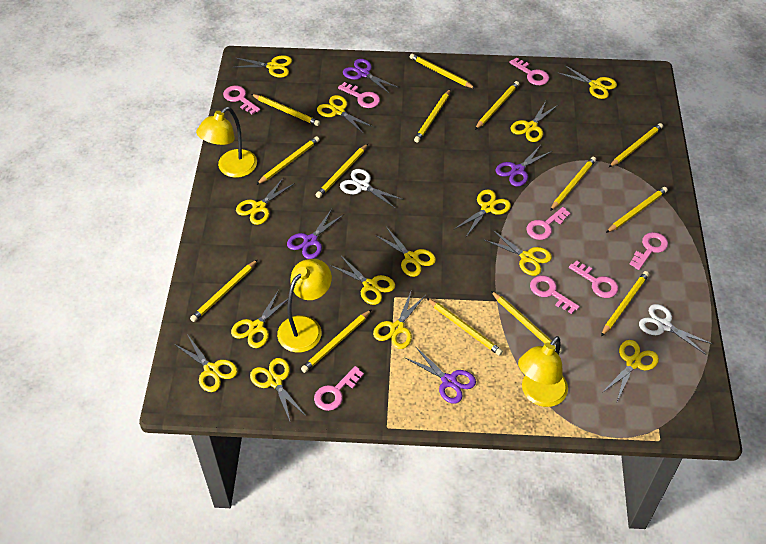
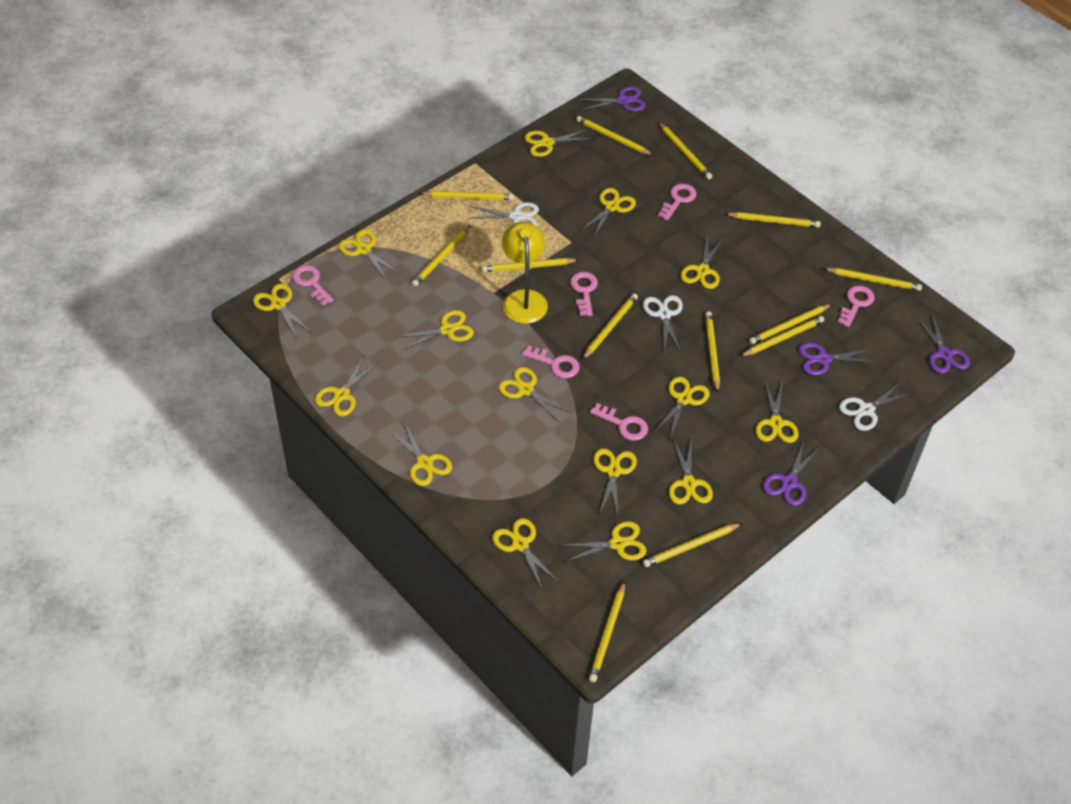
pink key: [223,86,260,115] [314,366,364,411] [338,82,380,108] [509,57,549,85] [527,207,571,240] [530,276,580,314] [569,260,618,298] [630,232,668,270] = 8 -> [292,265,333,306] [522,345,580,378] [570,272,598,316] [590,403,648,441] [658,184,696,220] [838,285,874,327] = 6
white scissors: [340,169,404,209] [639,304,713,355] = 2 -> [468,202,539,226] [643,295,683,352] [839,383,912,431] = 3
yellow lamp: [196,107,257,177] [277,259,332,352] [518,336,568,407] = 3 -> [502,222,548,324] = 1
yellow pencil: [190,260,258,322] [251,94,320,126] [256,136,320,185] [301,309,372,373] [316,144,368,198] [410,54,476,89] [414,89,451,143] [426,298,503,356] [475,81,519,130] [491,291,562,354] [550,157,596,211] [601,271,649,336] [606,187,668,233] [609,123,663,167] = 14 -> [411,225,471,287] [419,191,514,200] [481,258,578,272] [576,116,654,156] [582,293,638,360] [589,581,625,682] [643,523,742,567] [659,122,712,179] [705,311,720,393] [726,212,821,227] [741,316,824,356] [749,304,832,344] [823,268,922,291] = 13
yellow scissors: [174,334,237,392] [231,290,288,348] [232,55,292,78] [236,177,295,225] [250,358,306,421] [317,95,373,134] [330,255,395,305] [373,289,426,349] [374,227,436,277] [454,189,511,237] [485,230,552,276] [511,101,558,142] [557,65,617,99] [602,340,659,401] = 14 -> [253,283,311,339] [315,356,378,416] [339,230,400,281] [388,422,452,486] [398,310,474,350] [492,518,558,591] [498,367,571,423] [524,129,594,157] [562,521,647,562] [581,188,636,238] [593,448,637,516] [654,377,710,438] [669,439,713,504] [680,236,723,289] [756,382,798,443] = 15

